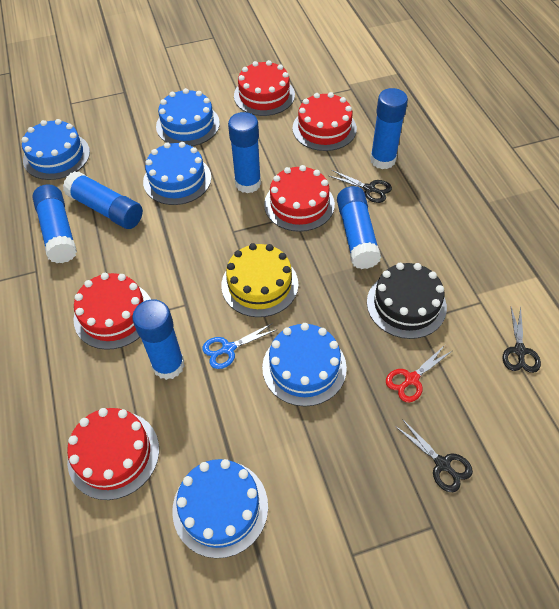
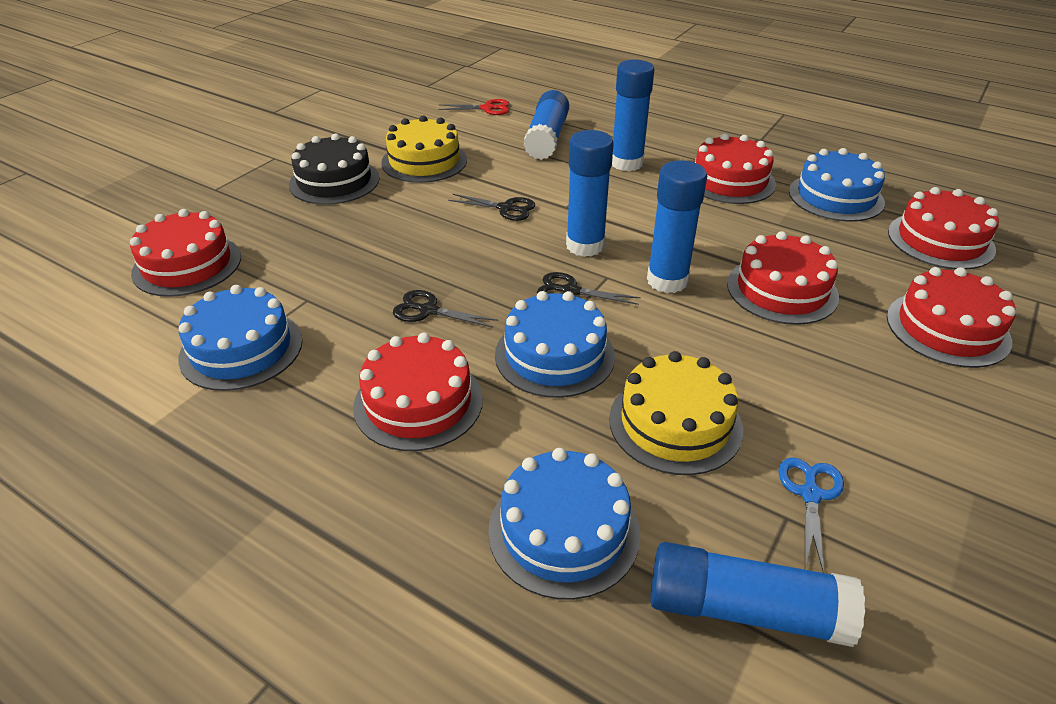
blue cake: [22,119,90,180] [143,142,211,205] [156,88,220,146] [172,459,268,558] [262,323,347,407] = 5 -> [178,285,303,391] [488,448,641,600] [495,291,615,398] [789,148,885,222] = 4
blue glue stick: [32,184,77,263] [63,171,143,229] [132,299,185,380] [228,112,261,193] [337,186,381,269] [370,88,408,169] = 6 -> [523,90,569,160] [566,130,614,257] [612,59,654,171] [647,160,707,293] [650,542,865,647] = 5
red cake: [67,408,159,500] [74,273,151,350] [234,60,295,116] [264,165,335,232] [292,92,357,151] = 5 -> [130,209,241,297] [353,333,483,451] [695,133,776,204] [727,231,839,325] [887,267,1016,368] [888,187,999,269] = 6
yellow cake: [221,243,298,317] = 1 -> [381,116,467,183] [609,351,743,475] = 2

